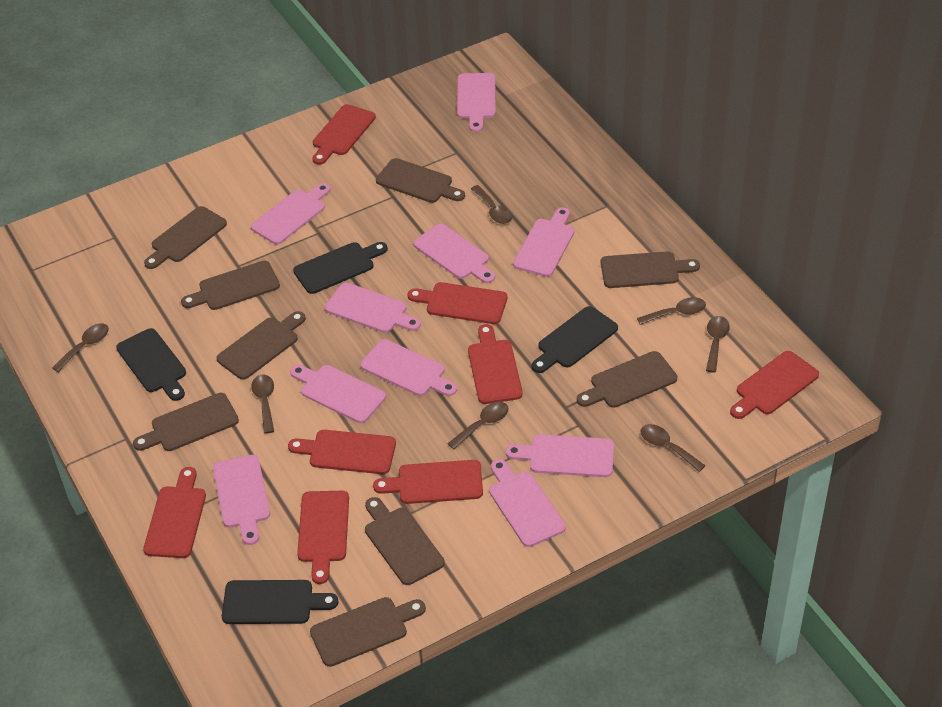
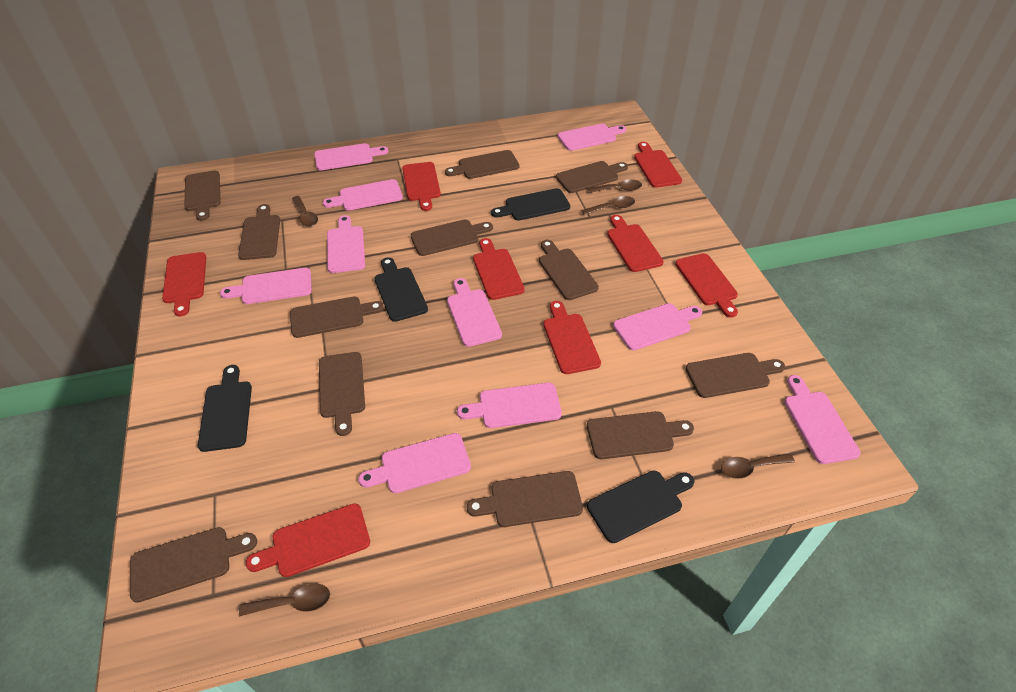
brown cutting board: [133,393,239,451] [144,206,227,269] [181,261,280,310] [216,311,306,380] [310,597,426,667] [365,497,445,585] [376,158,465,203] [577,351,677,408] [601,251,700,288] = 9 -> [130,527,257,603] [184,171,221,221] [238,204,280,260] [290,296,384,338] [319,352,365,436] [411,219,493,256] [445,150,519,179] [467,471,583,527] [539,240,599,300] [556,161,628,193] [587,411,694,459] [686,353,785,398] = 12
brown spoon: [52,323,109,372] [251,375,274,434] [447,402,509,449] [471,185,512,224] [637,297,706,325] [641,424,705,472] [706,316,730,373] = 7 -> [239,584,330,617] [292,196,318,227] [581,196,635,215] [588,179,642,193] [721,453,795,479] = 5

